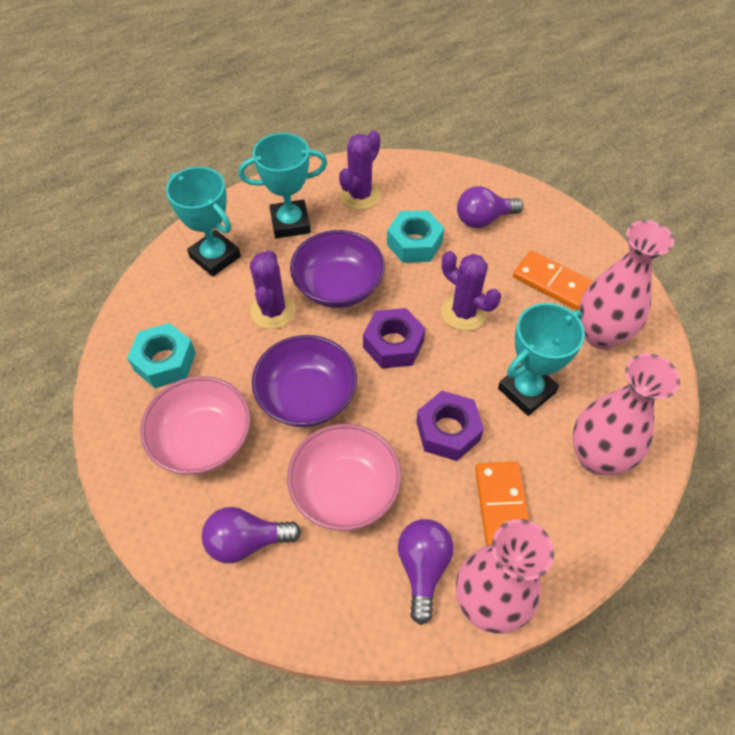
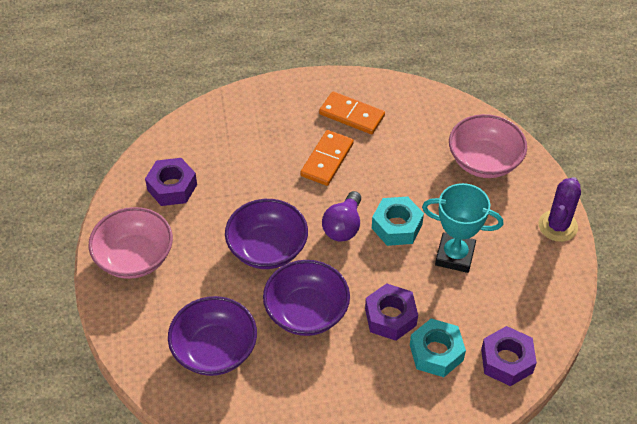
pink vase: [456,519,554,634] [572,353,680,475] [579,220,674,349] = 3 -> none = 0
purple bowl: [252,335,357,427] [290,230,385,308] = 2 -> [168,296,257,376] [225,199,308,269] [263,260,350,336] = 3
purple cactus: [250,250,296,329] [339,131,381,210] [442,251,501,331] = 3 -> [538,177,581,242] = 1
purple light bulb: [202,507,301,563] [398,519,453,625] [457,186,523,228] = 3 -> [322,191,361,241] = 1
purple nut: [363,308,426,369] [416,391,484,461] = 2 -> [145,158,197,206] [365,283,418,341] [481,326,537,386] = 3
turquoise trophy: [166,167,241,277] [239,133,327,238] [498,303,585,416] = 3 -> [422,183,503,273] = 1

